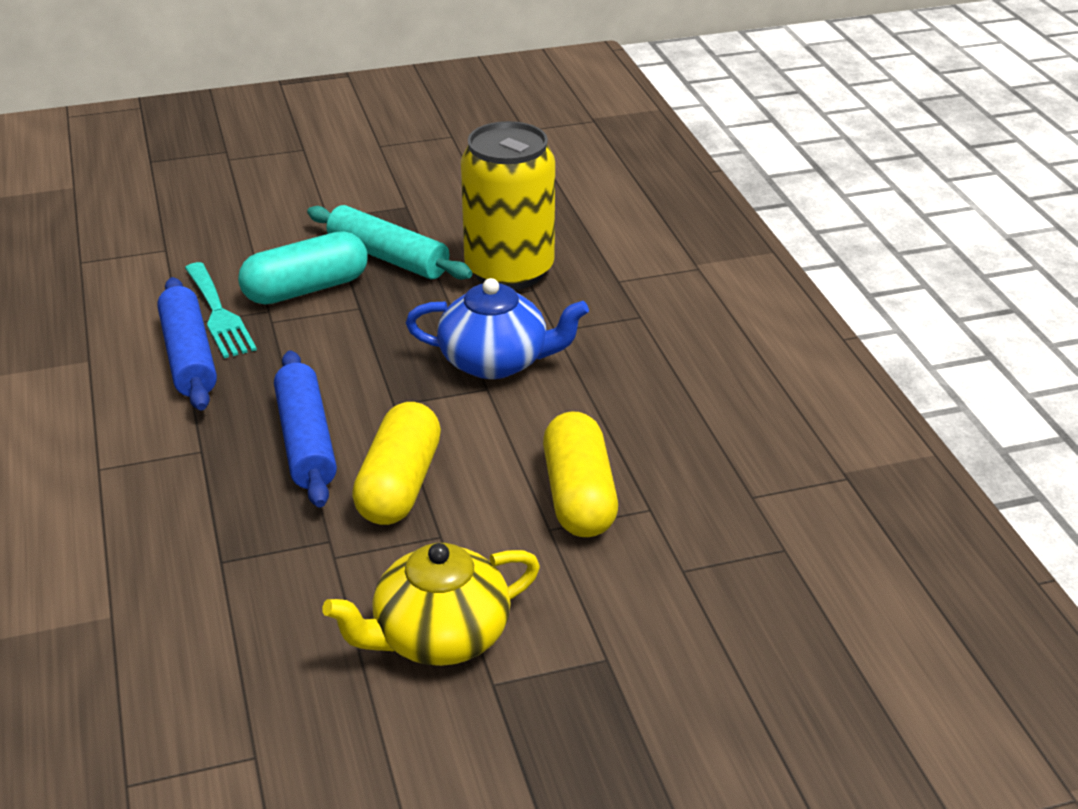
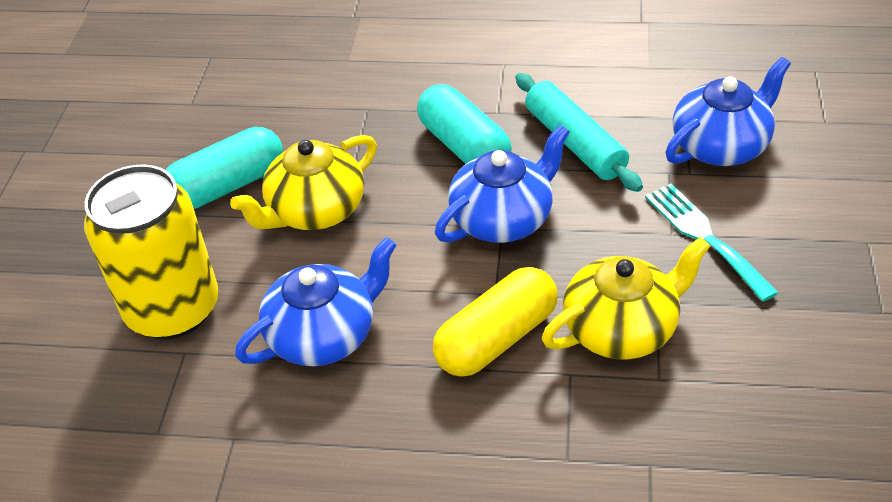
blue rolling pin: [157,277,217,410] [274,350,337,507] = 2 -> none = 0
blue teapot: [406,278,589,379] = 1 -> [235,237,397,366] [435,125,570,243] [666,57,791,166] = 3
turquoise capsule: [238,231,368,304] = 1 -> [166,127,283,209] [417,84,512,164] = 2
yellow capsule: [352,402,441,525] [543,411,618,537] = 2 -> [433,267,558,377] = 1
yellow teapot: [323,543,540,666] = 1 -> [230,135,377,230] [542,237,710,360] = 2

